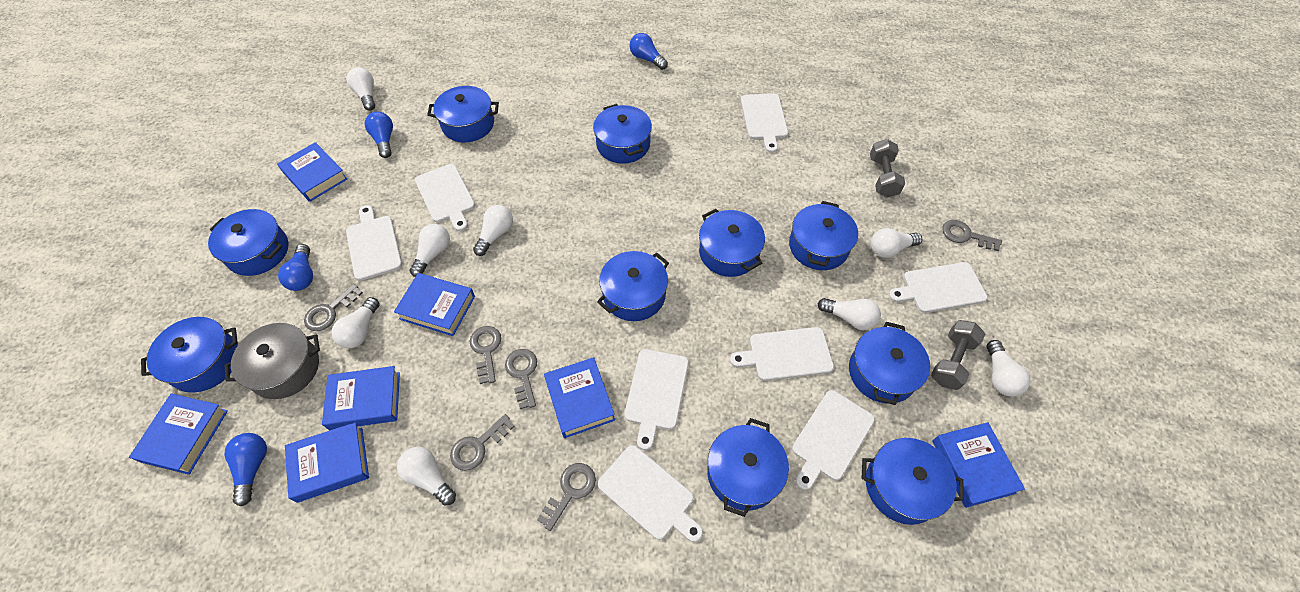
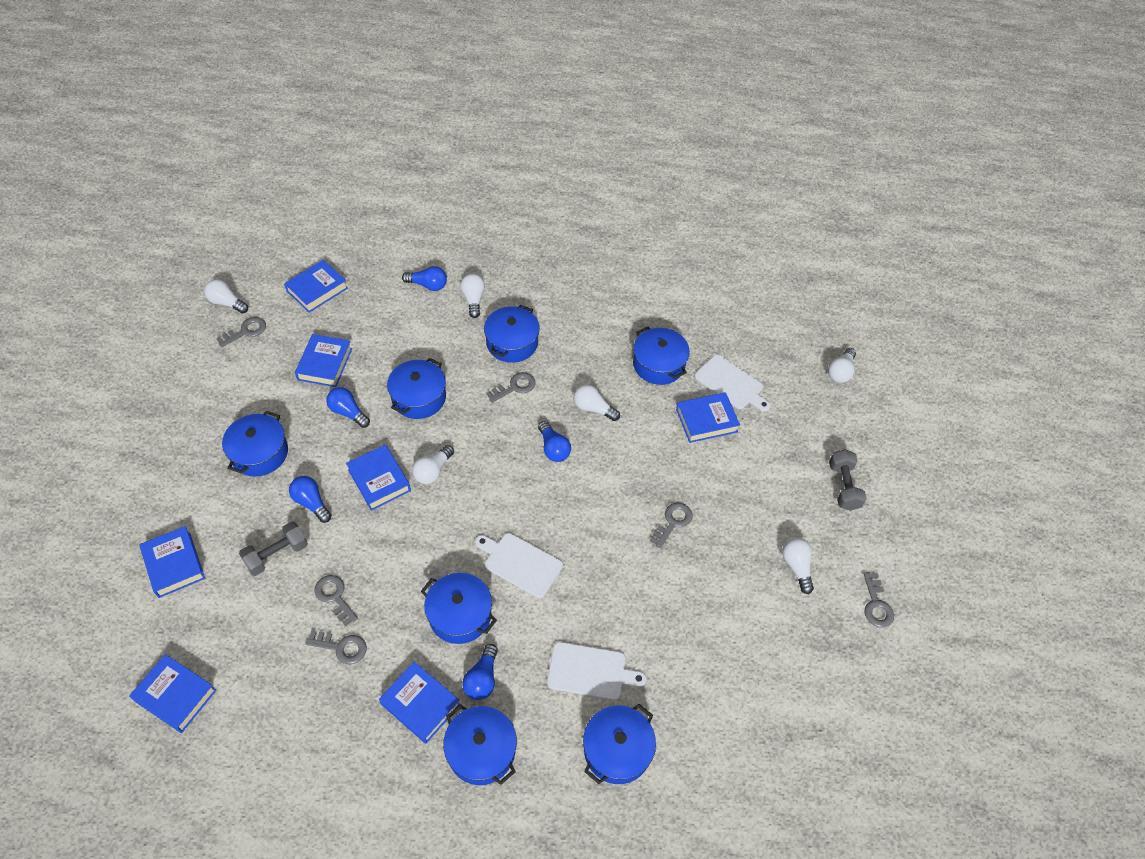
blue light bulb: [224,433,267,506] [278,244,313,291] [365,112,393,158] [629,33,668,70] = 4 -> [289,476,332,523] [326,387,370,428] [402,266,447,291] [463,644,498,700] [538,421,571,462] = 5
blue pot: [141,317,238,392] [208,209,288,276] [427,86,499,143] [593,104,652,164] [597,251,669,321] [699,209,765,277] [707,418,789,517] [789,201,858,270] [849,322,930,405] [861,438,964,525] = 10 -> [222,411,288,477] [387,358,446,419] [421,573,497,644] [443,704,517,785] [484,305,540,363] [583,704,656,784] [633,326,690,385] = 7
grey pot: [224,323,320,399] = 1 -> none = 0
white cutting board: [346,205,402,281] [415,164,475,231] [598,445,703,542] [624,349,689,450] [730,327,834,381] [741,93,788,153] [792,390,875,490] [889,262,988,313] = 8 -> [475,533,563,598] [547,642,647,700] [695,354,770,412] = 3
white light bulb: [332,297,380,348] [347,67,375,110] [397,447,456,506] [410,224,450,277] [473,205,513,256] [818,298,881,330] [871,228,923,258] [987,340,1030,397] = 8 -> [204,279,248,314] [412,445,454,484] [460,274,485,318] [574,384,620,421] [782,537,814,594] [828,348,856,383] = 6

